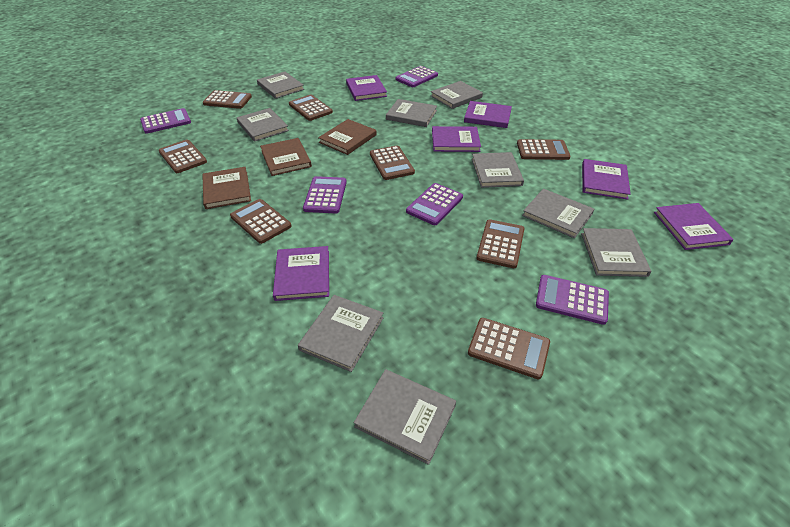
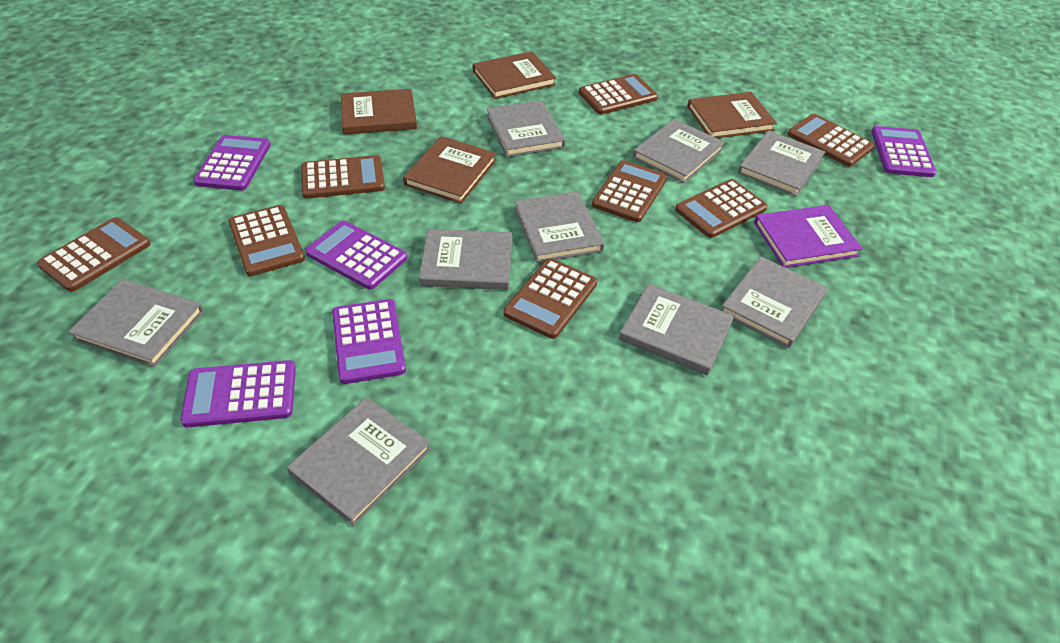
brown book: [202,167,251,209] [260,138,312,176] [318,119,377,155] = 3 -> [341,89,417,135] [403,136,496,204] [473,51,556,99] [687,92,777,138] = 4
purple book: [273,246,329,301] [346,75,387,101] [432,126,481,152] [464,101,512,128] [582,159,631,200] [654,203,734,250] = 6 -> [754,205,863,268] = 1

